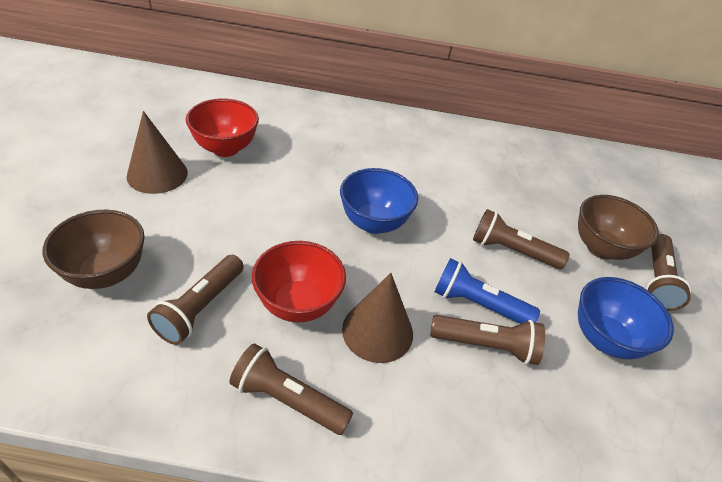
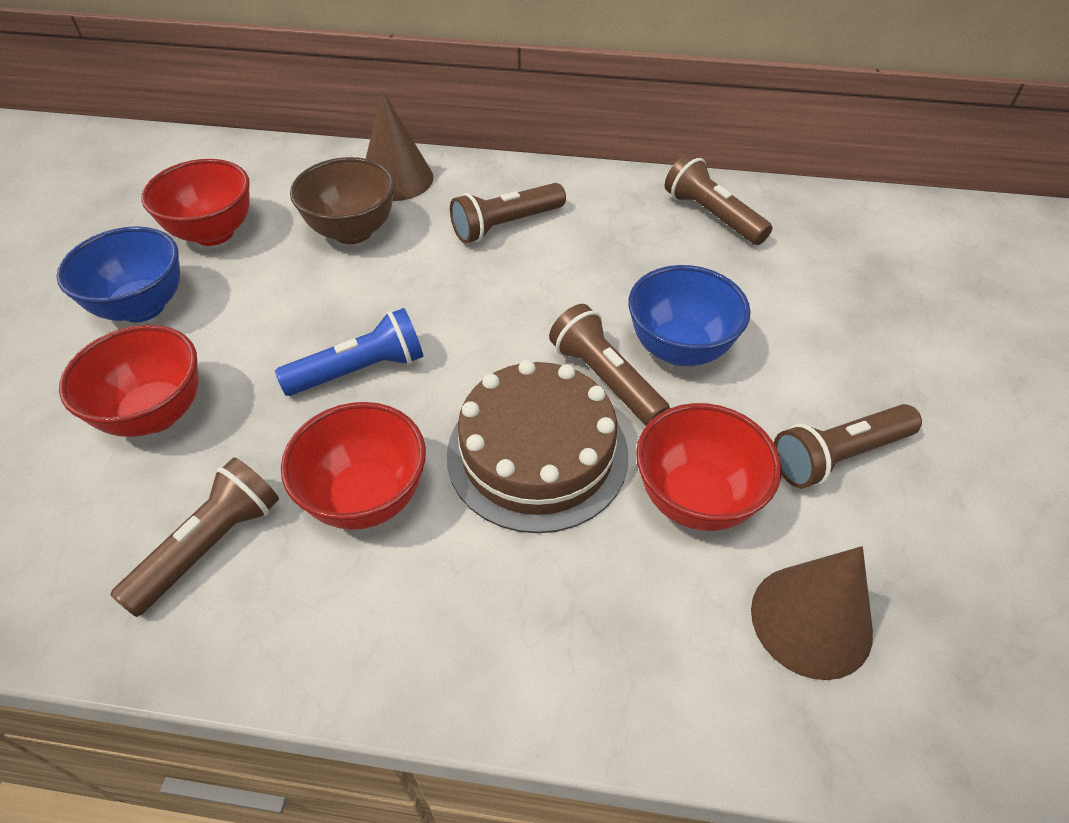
brown bowl: [43,210,145,289] [578,195,659,260] = 2 -> [290,157,395,244] = 1
brown cake: none = 0 -> [447,360,628,533] = 1
red bowl: [186,98,259,157] [252,241,346,323] = 2 -> [59,325,199,437] [141,159,250,246] [281,402,426,530] [636,403,781,531] = 4

